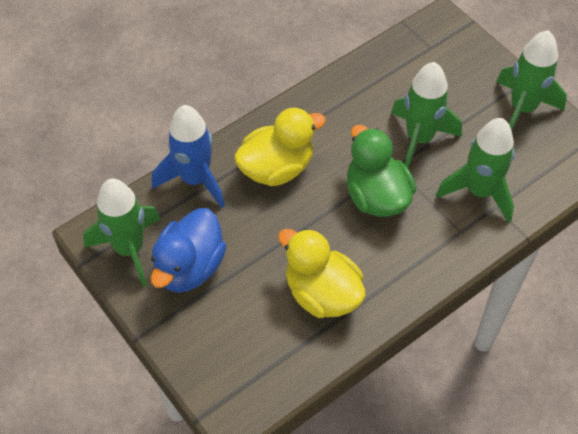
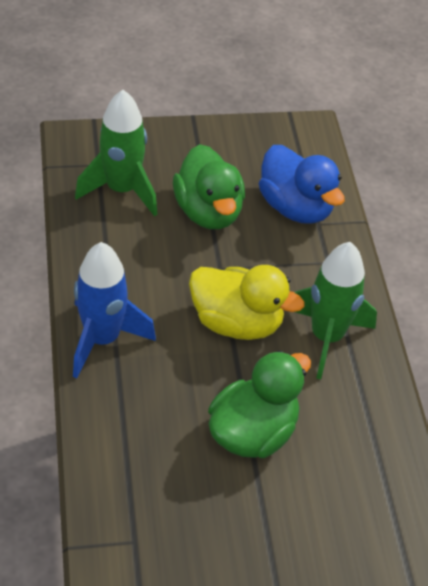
green duck: [347,125,416,217] = 1 -> [173,144,245,229] [208,351,311,458] = 2
green rocket: [83,178,160,287] [391,62,462,168] [436,118,515,223] [496,30,567,131] = 4 -> [75,90,157,217] [294,242,377,379] = 2
yellow duck: [234,108,326,186] [278,228,366,318] = 2 -> [189,265,305,340] = 1

